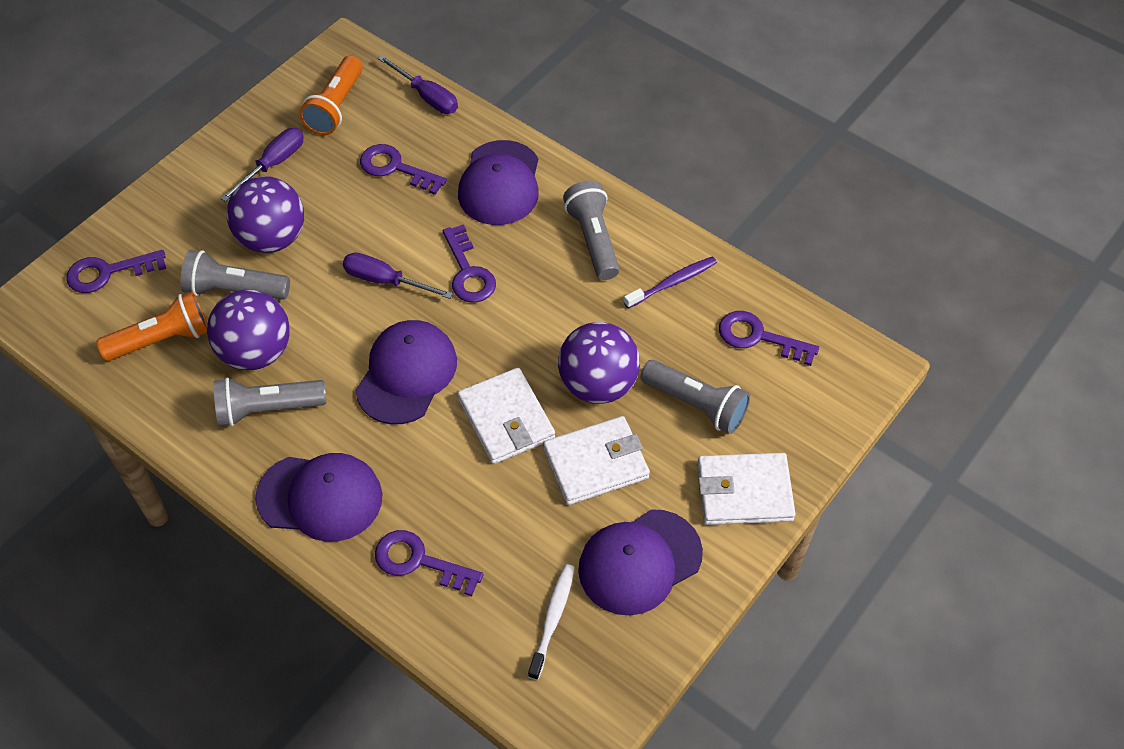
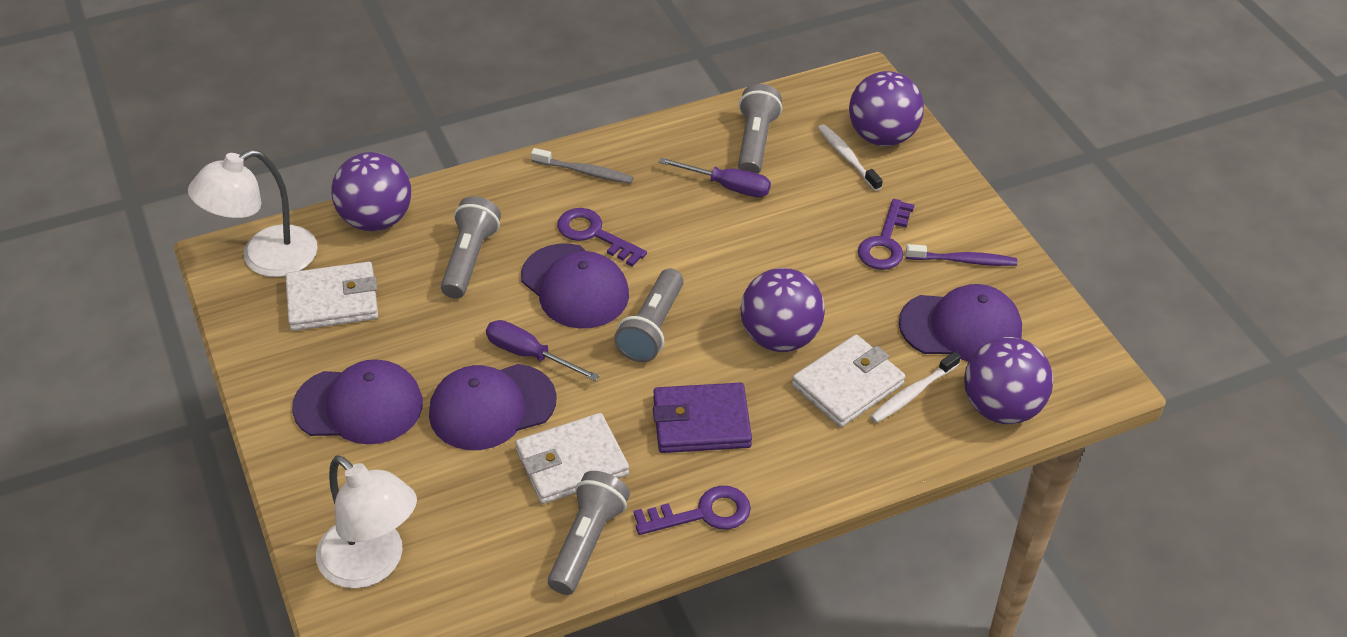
grey toothbrush: none = 0 -> [531,148,634,184] = 1
orange flashlight: [96,291,208,361] [299,55,363,135] = 2 -> none = 0
purple ball: [207,290,290,370] [227,176,304,253] [558,322,640,404] = 3 -> [331,152,411,231] [740,268,825,352] [849,71,924,146] [964,337,1053,424] = 4
purple key: [66,250,166,293] [360,144,447,195] [375,530,483,596] [443,224,496,303] [719,311,819,366] = 5 -> [557,208,647,267] [634,486,751,535] [858,199,914,270] = 3
purple screwdriver: [220,128,304,202] [343,253,453,299] [378,55,458,114] = 3 -> [486,320,599,381] [659,157,771,197] = 2
purple wallet: none = 0 -> [653,383,752,453] = 1
white lamp: none = 0 -> [188,150,318,277] [316,455,417,588] = 2
white toothbrush: [528,564,575,680] = 1 -> [818,124,883,191] [870,351,961,423] = 2

